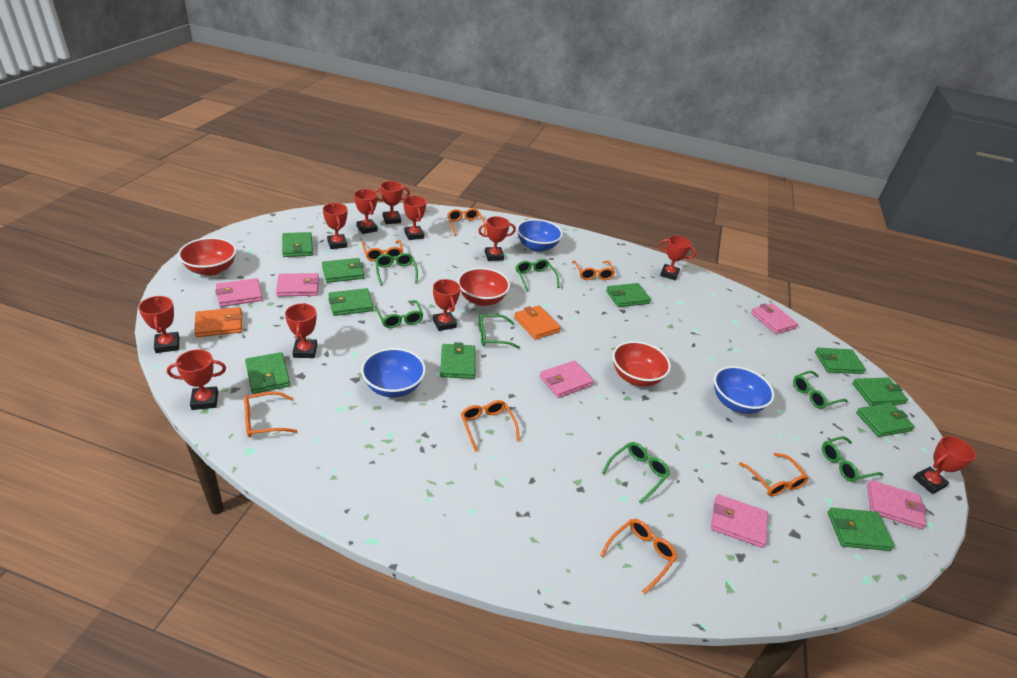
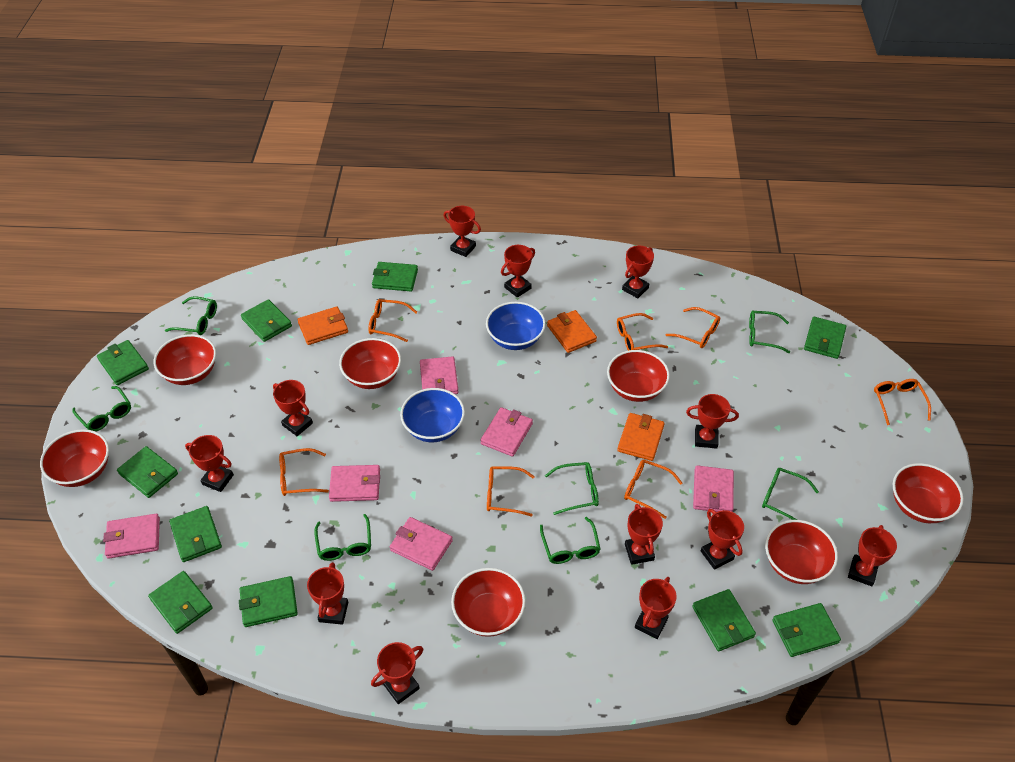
blue bowl: [361,348,426,397] [517,219,563,252] [714,366,774,414] = 3 -> [400,388,465,442] [486,302,546,350] = 2
orange wallet: [194,307,242,337] [514,305,561,340] = 2 -> [297,306,348,345] [547,310,597,353] [617,413,665,461] = 3
red bowl: [178,237,236,276] [458,268,510,306] [613,341,671,387] = 3 -> [40,429,109,487] [154,334,216,385] [339,338,401,389] [451,568,526,637] [607,350,670,402] [765,520,838,584] [893,463,964,523] = 7
red trophy: [138,296,179,353] [167,349,226,410] [285,303,317,358] [323,203,348,249] [354,189,378,234] [375,181,410,224] [403,196,427,240] [433,279,460,331] [478,216,516,261] [659,235,696,281] [913,436,976,494] = 11 -> [185,435,234,492] [273,380,313,436] [307,562,348,625] [371,642,423,704] [443,206,481,257] [501,245,535,298] [622,245,654,298] [625,504,663,565] [635,577,677,639] [686,394,739,449] [701,509,744,570] [848,525,897,586] = 12

